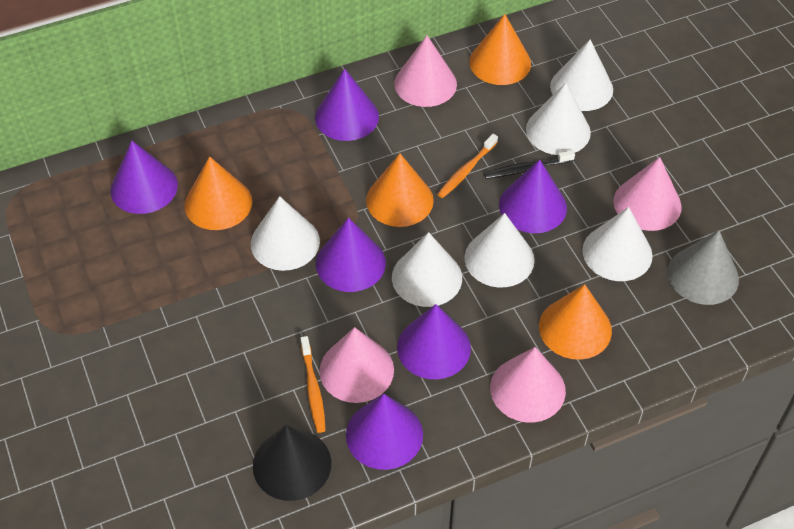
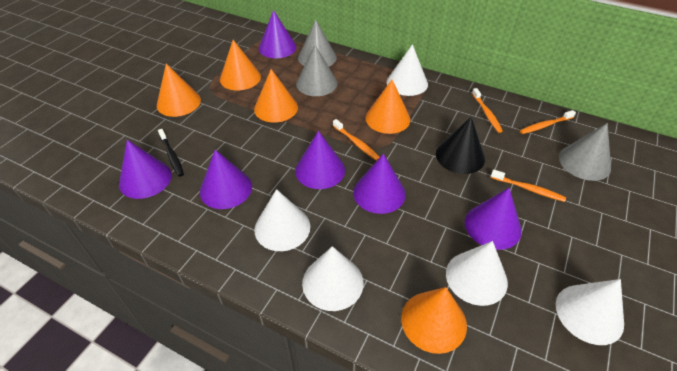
grey cone: [668,230,739,305] = 1 -> [296,45,337,96] [298,20,337,67] [559,123,611,181] = 3
orange cone: [184,156,252,230] [366,153,434,227] [469,14,531,85] [539,284,612,360] = 4 -> [157,64,201,117] [220,40,261,90] [254,69,298,123] [365,80,410,134] [401,287,467,354] = 5
orange toothbrush: [300,336,326,433] [437,134,498,198] = 2 -> [333,119,380,161] [472,88,503,133] [491,169,566,202] [520,110,576,134] = 4
pink cone: [319,327,394,403] [394,35,457,107] [490,347,566,423] [613,157,681,231] = 4 -> none = 0
white cone: [251,196,320,271] [392,232,462,307] [464,213,535,287] [526,83,591,155] [550,39,613,111] [582,207,653,281] = 6 -> [254,189,310,251] [302,246,363,311] [387,44,428,96] [446,241,508,306] [556,279,624,345] = 5

